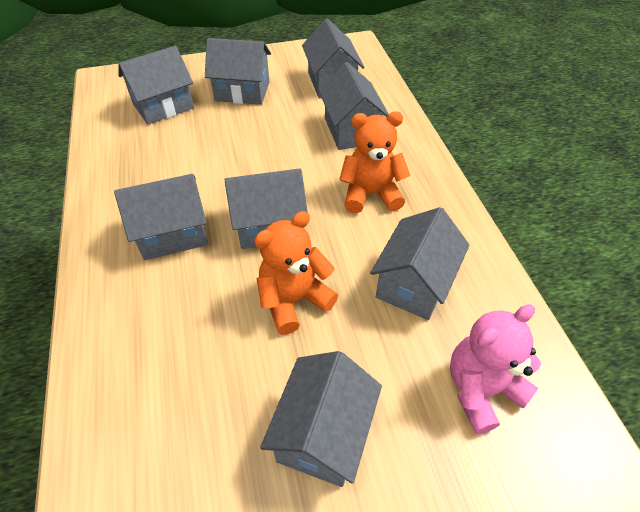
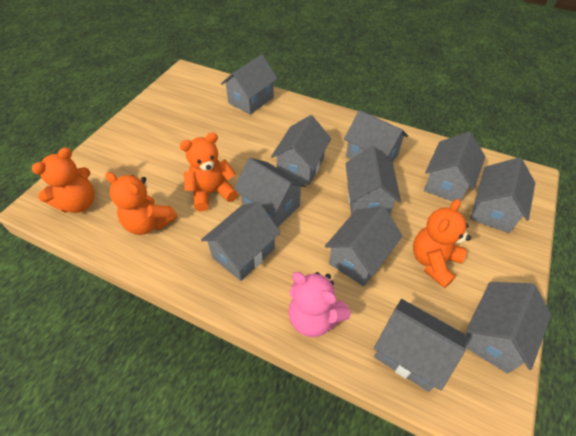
grey house: [114,174,208,260] [118,46,194,124] [205,38,271,105] [224,168,308,249] [260,351,382,487] [302,18,365,98] [319,62,389,150] [370,207,470,320] = 8 -> [201,202,281,281] [221,54,278,115] [234,158,306,228] [271,115,331,185] [325,206,402,286] [344,110,408,162] [345,146,401,215] [374,299,466,392] [424,132,485,202] [465,282,551,374] [470,157,535,233] = 11
orange teddy bear: [254,211,338,335] [339,111,410,213] = 2 -> [32,148,94,213] [105,172,178,235] [180,132,238,212] [413,199,471,288] = 4

